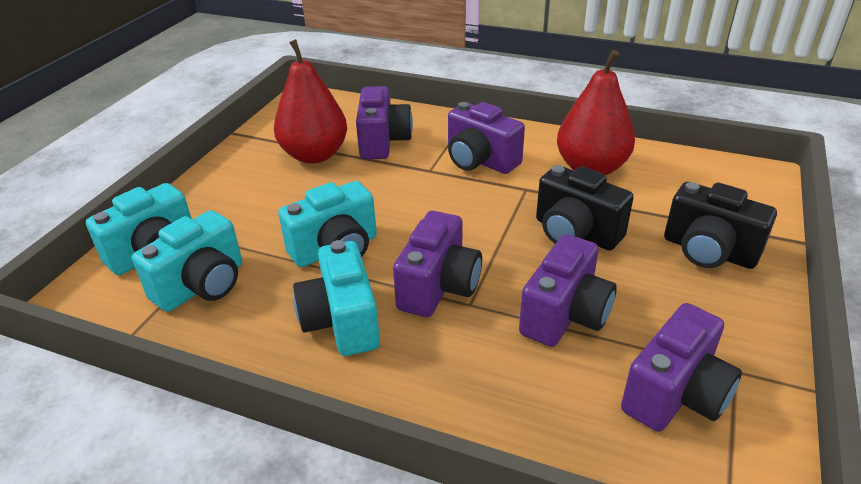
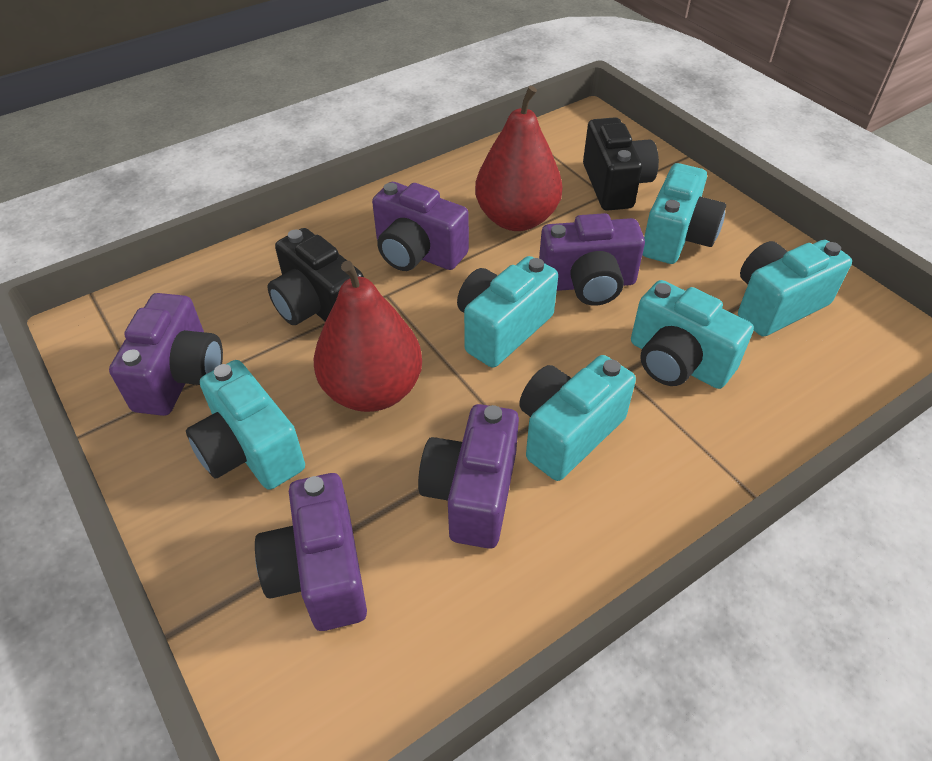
turquoise camera: [86,183,192,275] [132,210,242,312] [278,181,377,267] [293,240,380,356] = 4 -> [186,360,305,490] [457,256,558,368] [519,355,636,481] [631,280,754,389] [642,163,726,264] [738,240,852,337] = 6

